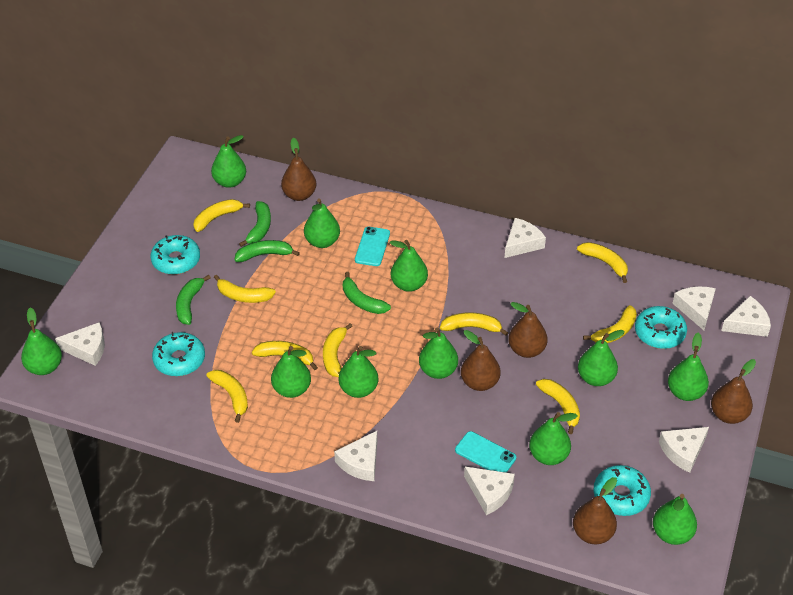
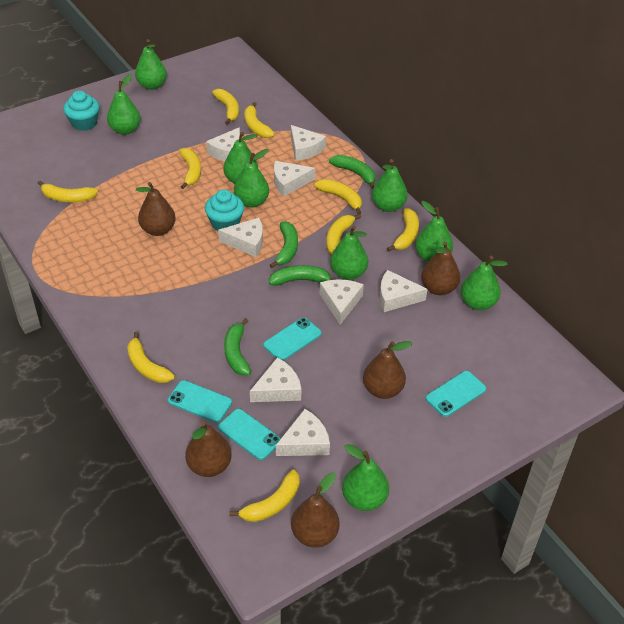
green pear: [21,307,62,375] [211,135,246,188] [271,346,311,398] [304,198,340,248] [339,346,378,398] [389,240,428,292] [419,327,458,379] [529,412,578,465] [578,330,625,386] [653,494,697,545] [668,332,709,401] = 11 -> [107,74,141,135] [135,39,167,90] [223,132,258,184] [234,149,269,208] [330,226,368,280] [342,444,389,511] [372,159,408,212] [415,201,453,262] [461,256,508,310] = 9
turquoise cupcake: none = 0 -> [64,90,99,131] [205,189,244,231] = 2
turquoise donut: [151,235,200,275] [152,332,205,376] [593,465,651,516] [635,306,687,349] = 4 -> none = 0
turquoise phone: [355,227,390,266] [455,431,516,473] = 2 -> [168,380,232,423] [218,409,281,460] [263,318,322,361] [426,371,486,417] = 4
white cheese: [55,322,105,366] [334,431,377,481] [464,466,515,515] [505,218,546,258] [659,427,709,473] [672,286,716,330] [721,296,771,337] = 7 -> [206,127,240,162] [218,218,263,257] [250,357,301,402] [274,161,315,197] [276,409,330,456] [291,125,326,161] [320,279,364,325] [380,270,428,312] = 8

